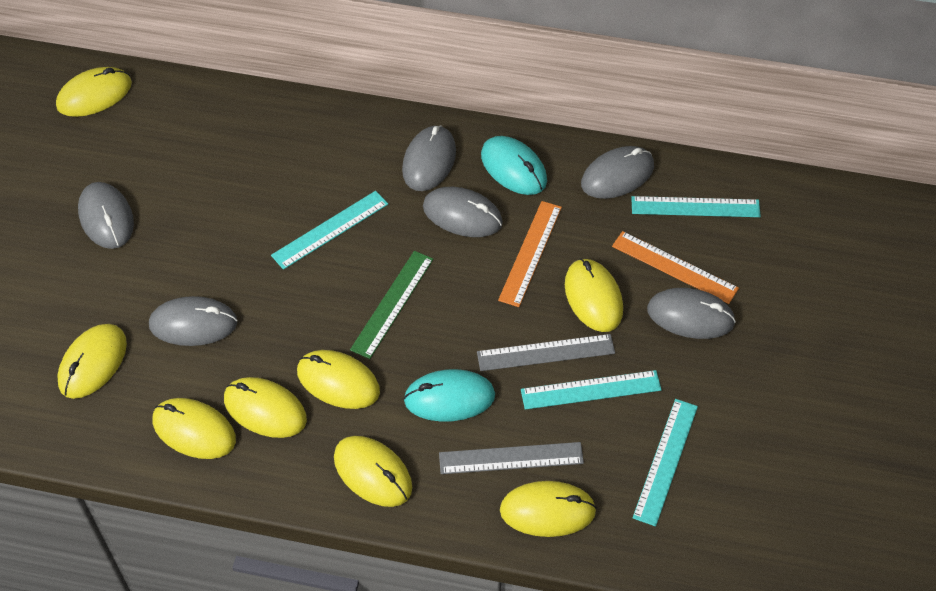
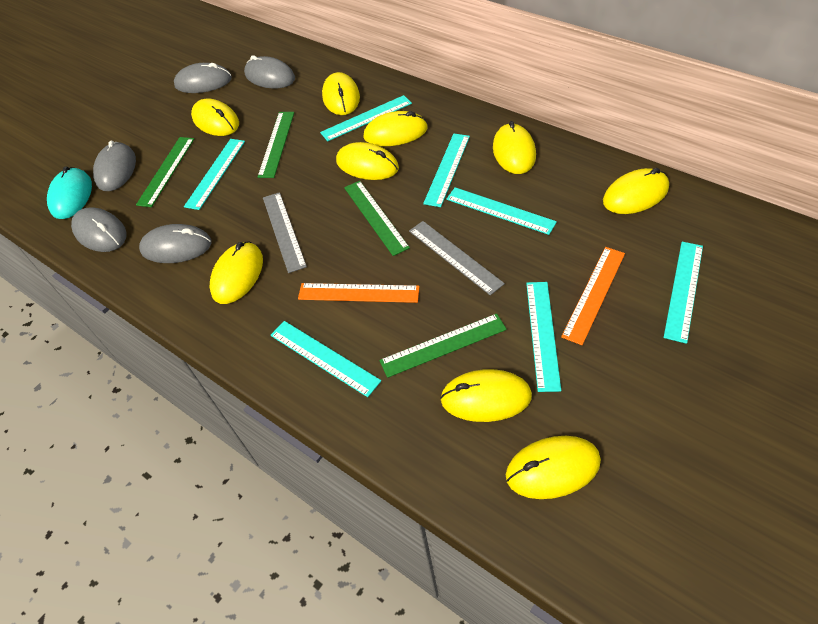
green ruler: [350,251,433,359] = 1 -> [136,137,194,207] [258,112,294,178] [344,181,410,256] [379,313,507,378] = 4
grey mouse: [78,182,134,249] [149,296,238,346] [402,125,456,191] [423,187,503,237] [581,146,654,199] [647,288,736,339] = 6 -> [71,207,127,252] [93,141,136,191] [139,224,212,263] [174,63,232,93] [244,55,295,89] = 5
turquoise mouse: [403,369,495,422] [481,136,547,195] = 2 -> [47,166,92,219] = 1
turquoise ruler: [271,191,388,270] [521,370,661,410] [631,196,761,217] [632,399,698,527] = 4 -> [184,139,245,210] [270,321,381,397] [320,95,412,141] [423,134,470,207] [446,187,557,235] [526,282,561,392] [664,242,703,344] = 7
yellow mouse: [56,67,132,117] [57,324,127,399] [153,398,236,459] [224,377,307,438] [297,350,380,409] [334,436,412,507] [500,481,597,537] [565,258,623,332] = 8 -> [191,98,239,136] [210,241,263,304] [322,72,360,115] [336,142,399,180] [363,111,428,146] [440,369,532,422] [493,121,536,174] [506,436,601,499] [603,168,669,214] = 9

